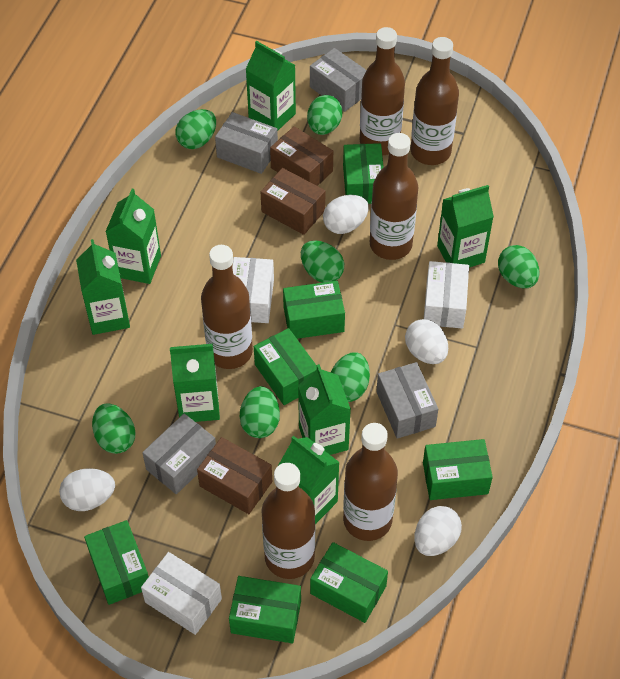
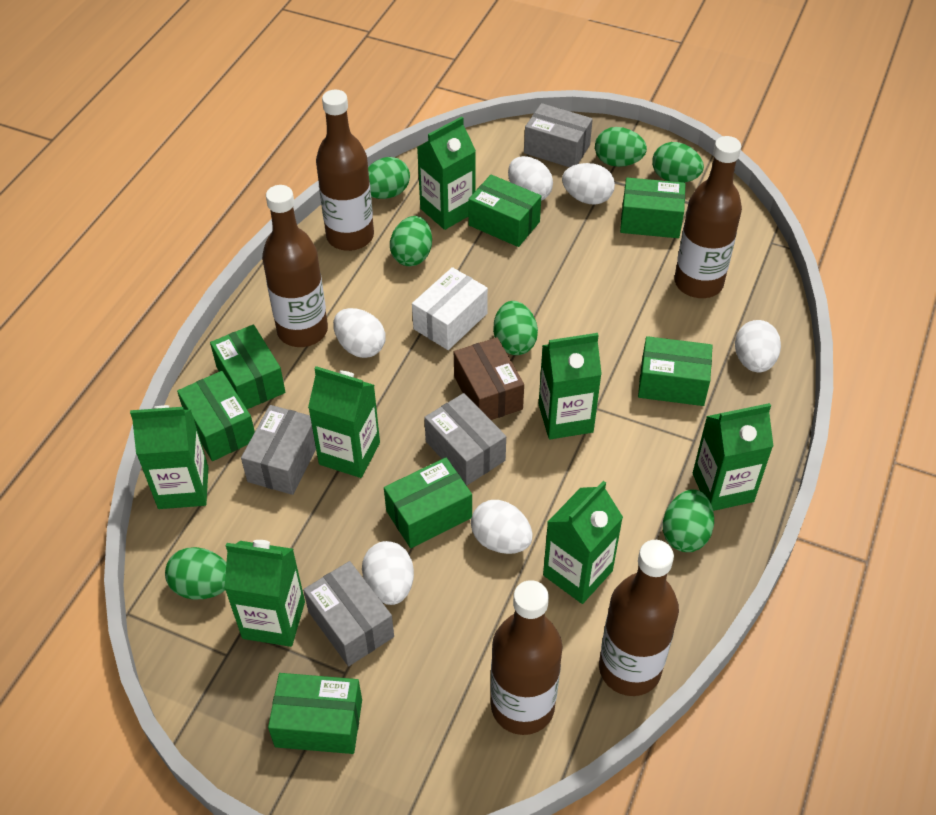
brown bottle: [201,245,253,369] [261,463,315,579] [343,423,398,541] [360,27,405,155] [370,133,418,260] [411,37,459,165] = 6 -> [262,185,328,347] [316,90,374,251] [491,580,562,735] [599,540,679,696] [674,136,742,298] = 5
brown box: [197,437,272,514] [261,168,325,235] [270,126,333,186] = 3 -> [454,337,524,420] = 1
white box: [141,552,222,635] [232,257,274,323] [424,261,469,329] = 3 -> [412,267,488,350] = 1
white egg: [59,468,115,511] [323,195,369,234] [405,319,448,364] [414,506,462,556] = 4 -> [333,308,385,358] [362,541,414,605] [471,500,533,554] [508,156,553,201] [562,163,615,205] [735,320,781,372] = 6

